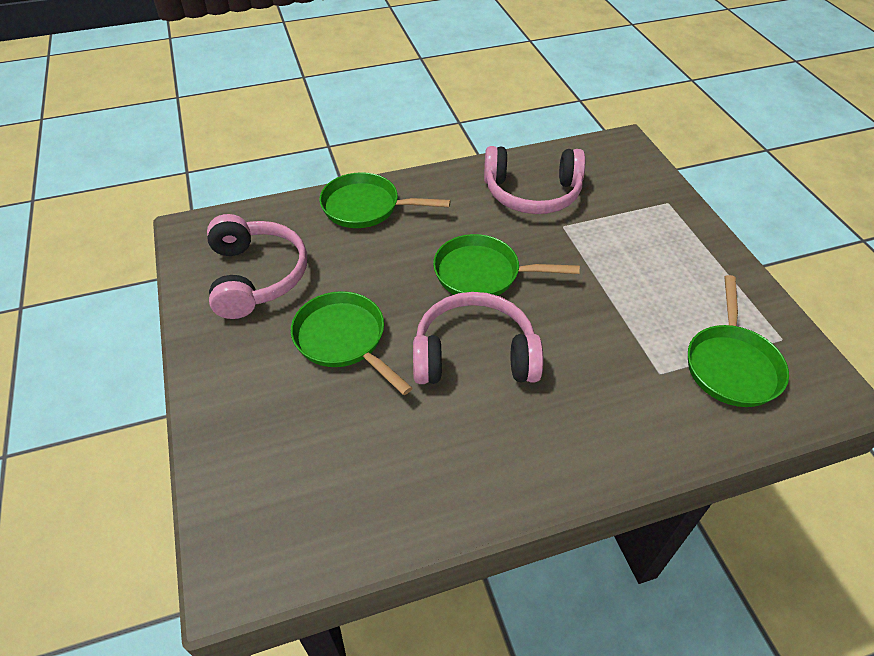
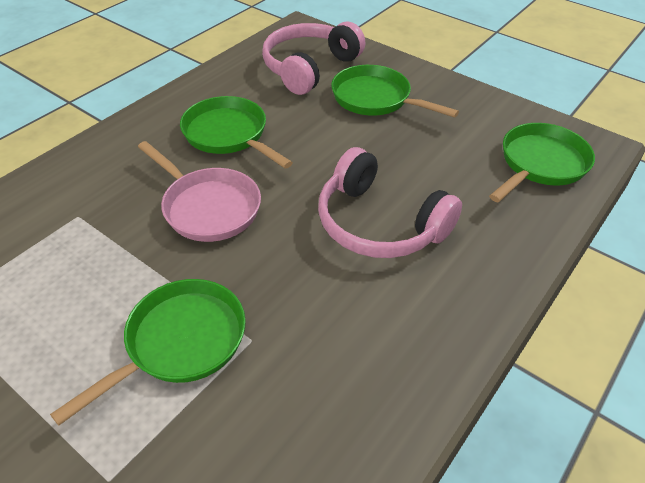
pink headphones: [207,214,307,319] [413,292,543,384] [484,146,585,214] = 3 -> [262,22,365,95] [318,147,462,258] = 2
pink pan: none = 0 -> [138,141,261,242] = 1

